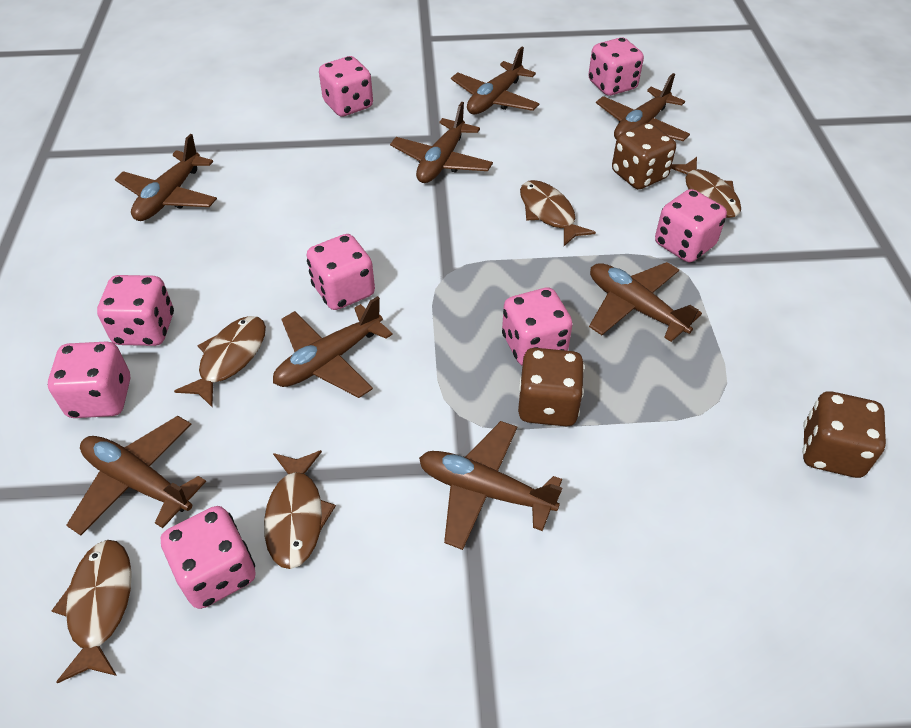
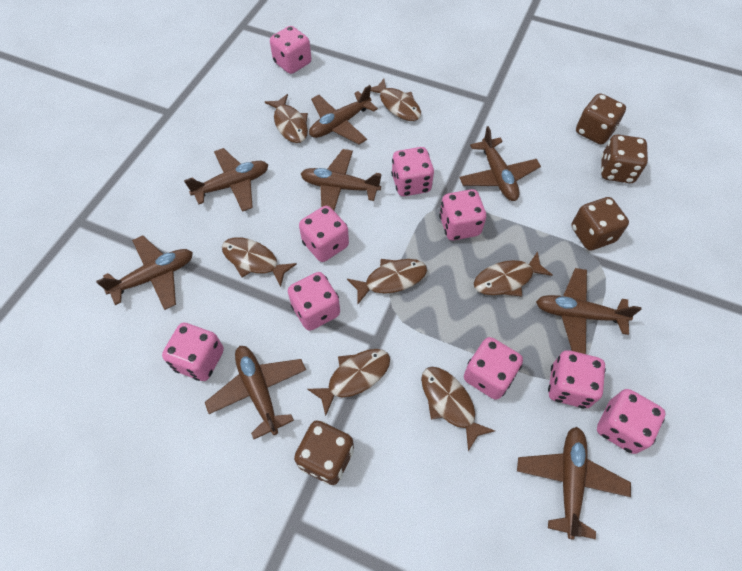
brown dice: [518,348,585,426] [612,123,676,189] [802,391,886,478] = 3 -> [294,420,354,485] [571,197,629,250] [576,93,626,144] [601,135,648,183] = 4
brown fish: [52,540,132,684] [174,316,266,407] [264,450,336,569] [520,180,596,246] [671,157,741,218] = 5 -> [222,237,297,287] [265,94,308,143] [307,349,390,416] [347,259,427,304] [370,79,421,121] [421,367,495,451] [474,251,552,296] = 7
pink dice: [48,341,130,418] [97,275,174,346] [161,506,256,609] [307,234,375,310] [319,56,373,117] [502,288,573,366] [588,37,644,96] [655,189,727,262] = 8 -> [162,323,224,381] [270,26,311,74] [288,272,340,331] [299,206,349,262] [391,147,434,196] [439,189,486,240] [464,337,523,400] [548,350,606,409] [597,389,666,454] = 9

